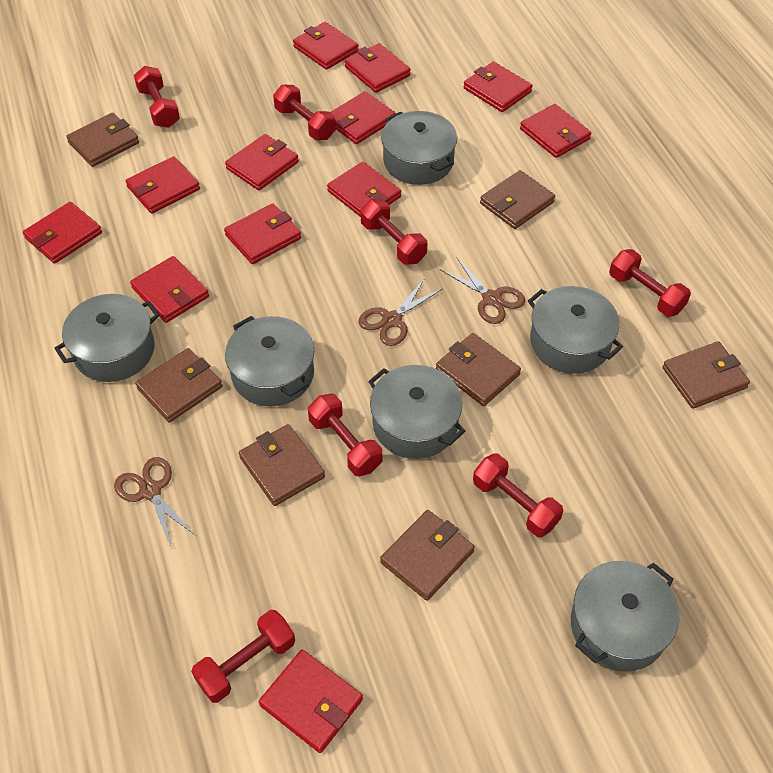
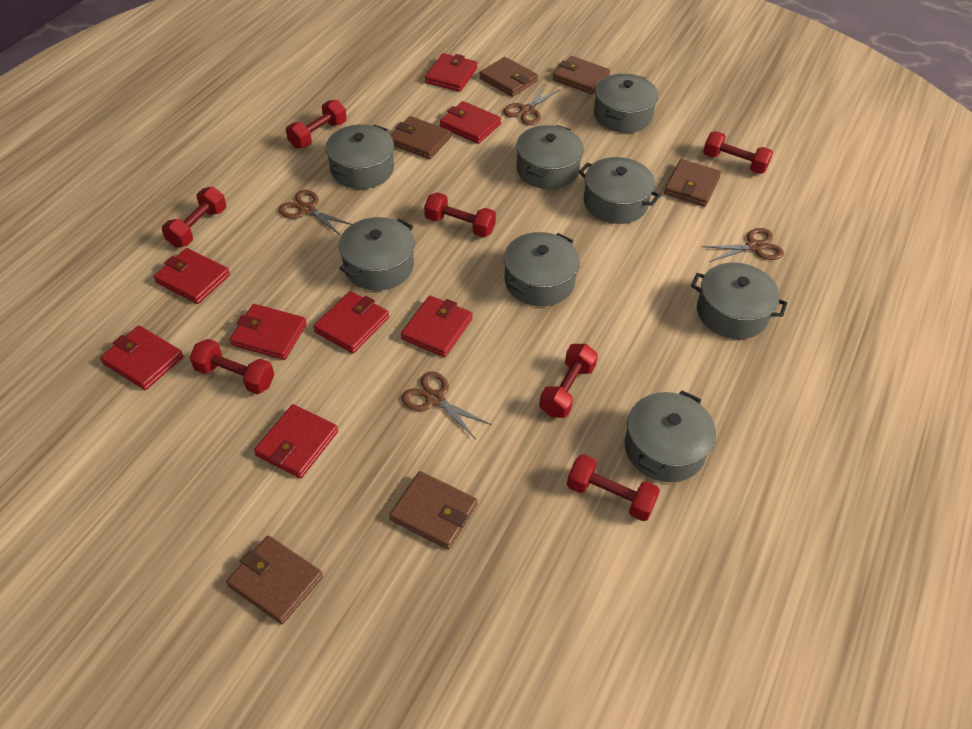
brown scissors: [114,457,196,547] [358,278,442,346] [440,257,525,324] = 3 -> [278,190,352,236] [401,371,492,439] [503,85,559,125] [701,228,784,262] = 4
brown wallet: [66,113,139,167] [135,348,222,422] [239,424,325,506] [380,510,475,601] [436,333,521,406] [480,170,555,229] [662,341,750,409] = 7 -> [226,536,323,624] [389,471,477,550] [391,116,451,159] [479,57,538,97] [553,56,610,94] [664,159,721,207] = 6
grey pot: [54,294,160,382] [225,316,314,406] [368,365,465,459] [381,111,457,185] [528,286,623,374] [571,561,680,672] = 6 -> [326,124,394,189] [339,217,415,291] [504,232,580,306] [516,125,584,189] [579,157,661,224] [594,74,658,133] [625,390,716,482] [691,262,787,339] = 8
red wallet: [23,202,102,264] [126,156,200,214] [130,256,209,323] [224,203,301,264] [225,134,299,191] [259,650,363,753] [293,22,359,70] [327,162,401,217] [330,91,396,144] [345,43,411,93] [464,62,532,112] [520,104,591,158] = 12 -> [100,326,183,390] [154,248,230,304] [230,304,307,360] [254,404,338,478] [314,291,389,353] [401,296,473,357] [425,53,477,92] [440,101,501,144] = 8

